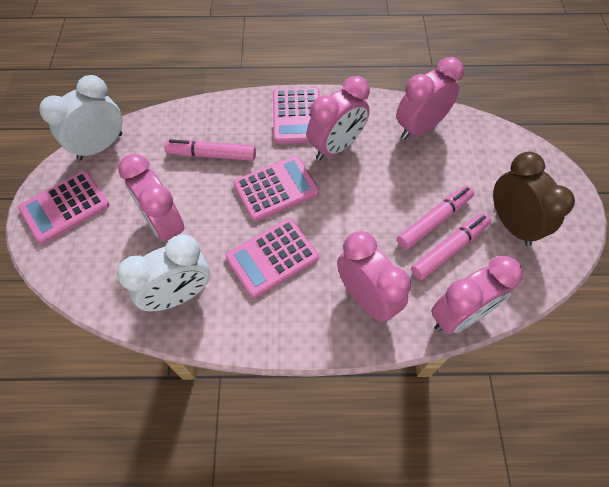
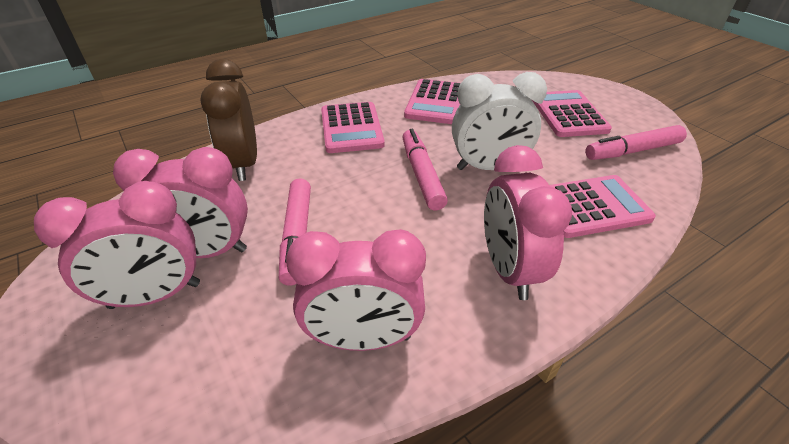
pink clock: [119,154,185,241] [307,76,370,160] [337,231,411,322] [396,57,464,140] [431,256,523,334] = 5 -> [34,181,200,309] [113,147,248,258] [286,229,426,351] [484,145,572,300] = 4
white clock: [39,75,122,160] [117,234,210,311] = 2 -> [452,72,547,170] = 1

